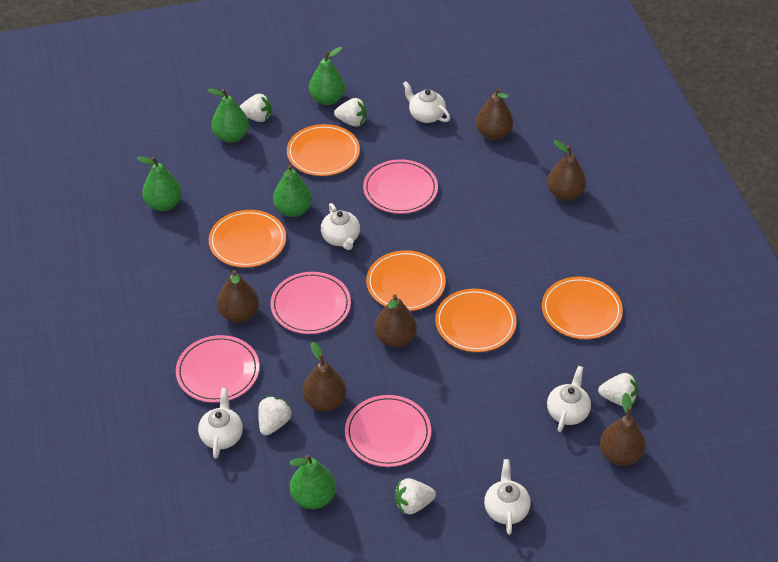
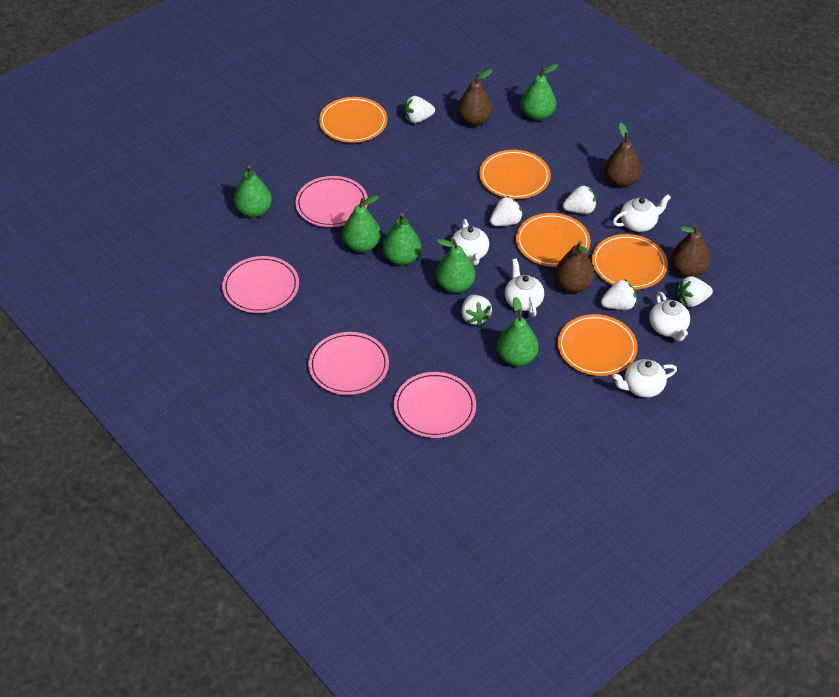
brown pear: [217,270,259,322] [302,342,346,411] [375,294,417,347] [476,88,513,140] [547,140,586,201] [600,393,646,466] = 6 -> [457,69,493,126] [554,241,594,293] [604,122,641,187] [670,224,710,278] = 4
green pear: [137,157,182,211] [208,89,249,143] [273,165,312,217] [290,455,336,509] [309,47,345,105] = 5 -> [234,165,272,218] [342,195,381,252] [382,213,421,265] [436,239,475,293] [497,297,539,366] [521,64,558,121] = 6
white strawberry: [239,94,271,122] [258,396,292,436] [334,98,367,127] [395,478,436,514] [598,373,638,406] = 5 -> [404,96,435,123] [461,295,492,326] [490,196,523,226] [563,185,596,214] [601,279,637,310] [677,277,713,307] = 6

